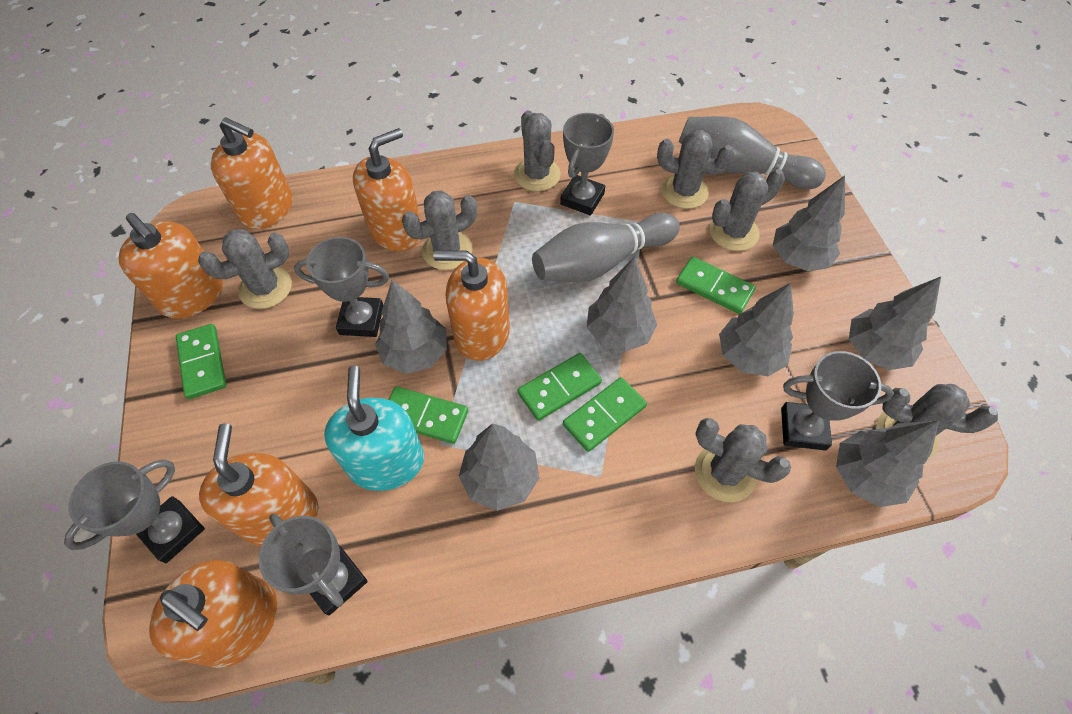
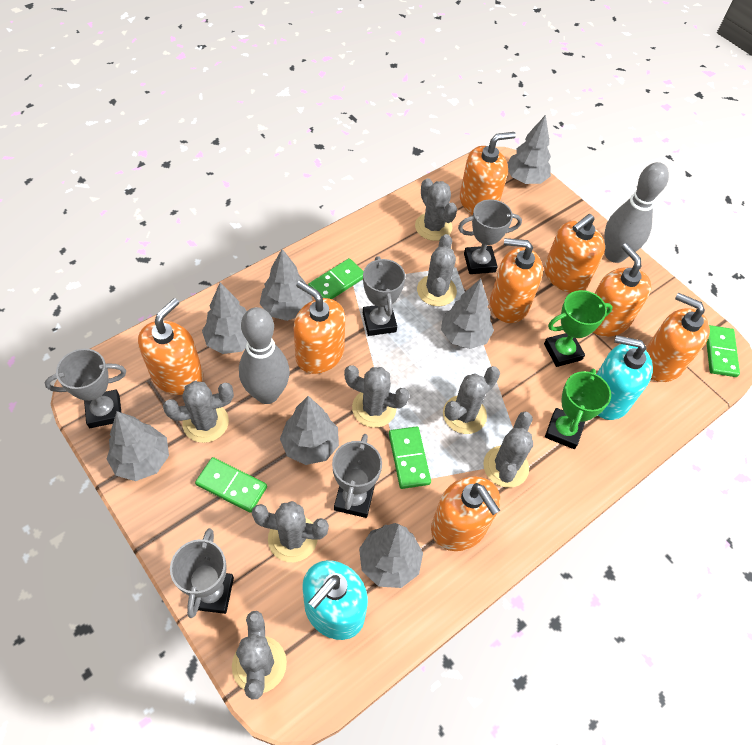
green domino: [176,324,226,399] [389,386,468,444] [517,353,602,421] [563,377,647,452] [676,257,756,314] = 5 -> [195,457,267,513] [308,258,364,299] [389,426,431,489] [706,325,740,377] = 4
green trophy: none = 0 -> [544,290,613,367] [545,369,611,449] = 2
grey cactus: [198,229,292,309] [402,190,477,270] [514,110,561,192] [657,130,735,209] [695,418,791,502] [709,169,785,251] [876,384,998,459] = 7 -> [163,381,234,443] [232,611,287,700] [252,501,329,562] [344,365,410,428] [415,178,457,241] [417,234,457,306] [443,366,500,434] [483,412,533,488] = 8
orange soap dispenser: [119,213,223,319] [149,560,277,668] [199,423,319,546] [211,117,293,229] [353,128,421,251] [433,251,510,361] = 6 -> [138,298,203,395] [293,281,345,374] [431,476,500,551] [460,132,516,215] [490,238,543,323] [544,214,605,293] [592,243,652,337] [646,293,710,382] = 8
turquoise soap dispenser: [324,366,424,491] = 1 -> [302,560,368,640] [597,335,653,420] = 2

